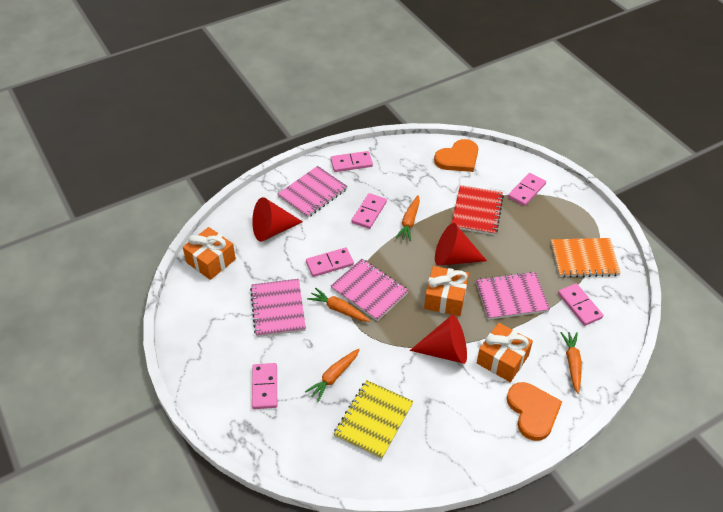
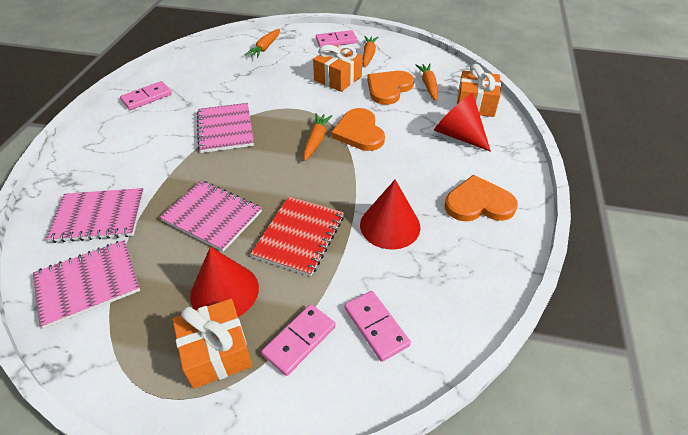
orange heart: [434,139,478,172] [507,382,562,441] = 2 -> [331,108,385,151] [367,71,414,105] [445,175,518,222] = 3
orange notebook: [551,238,621,278] = 1 -> none = 0
pink domino: [252,363,277,409] [306,247,354,277] [331,151,373,172] [351,193,387,229] [508,173,546,206] [558,283,603,326] = 6 -> [120,81,172,110] [261,304,336,376] [316,30,357,47] [345,291,411,362] = 4
yellow notebook: [333,380,414,459] = 1 -> none = 0

